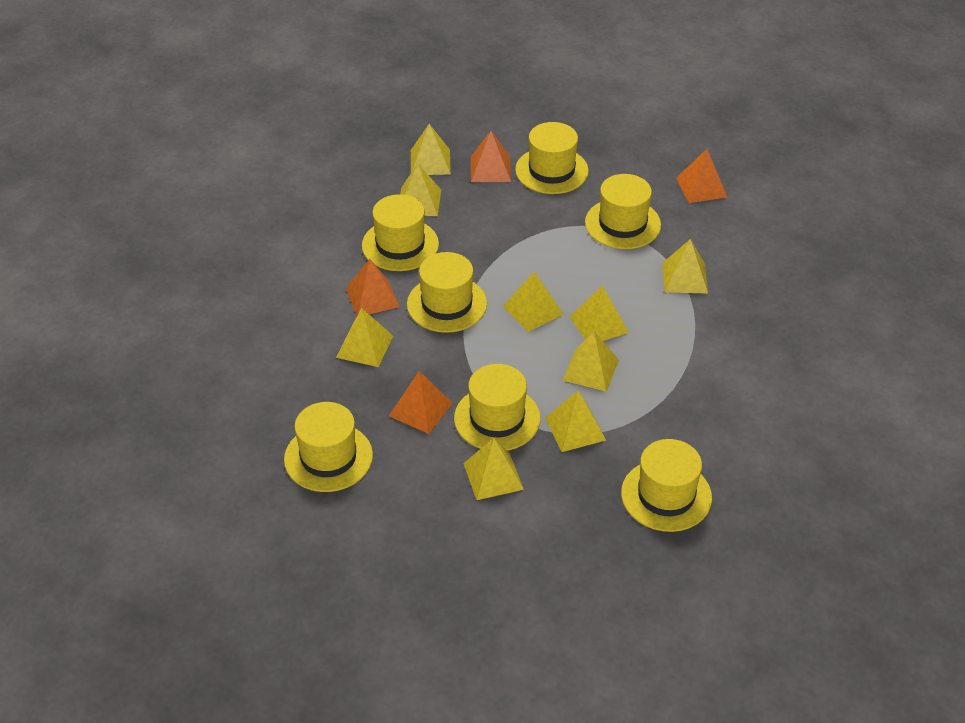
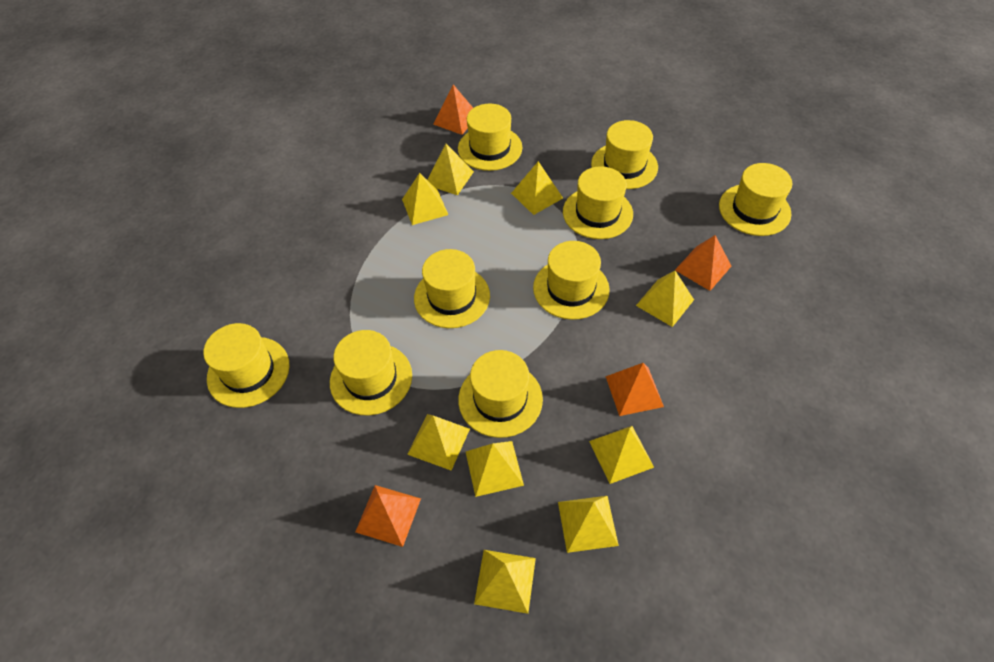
yellow hat: [284,402,373,492] [362,194,439,271] [407,252,487,333] [454,364,540,451] [515,122,589,194] [585,174,661,249] [621,439,712,532] = 7 -> [203,323,290,408] [330,330,412,415] [414,249,490,328] [458,103,522,171] [458,350,543,438] [533,241,610,320] [563,166,633,239] [591,120,658,189] [719,163,792,236] = 9

